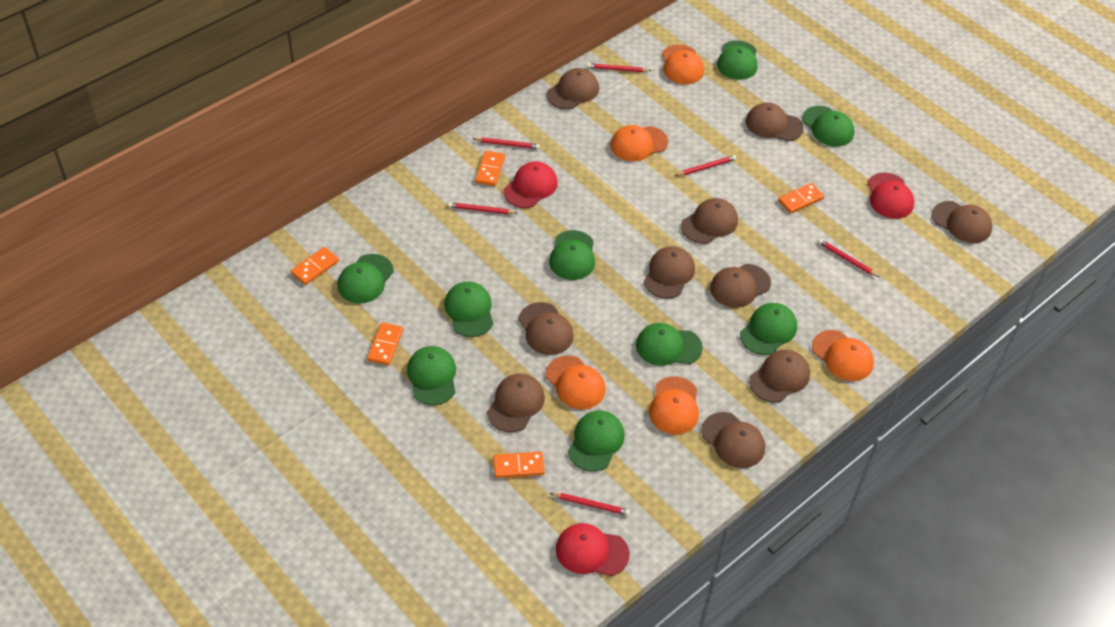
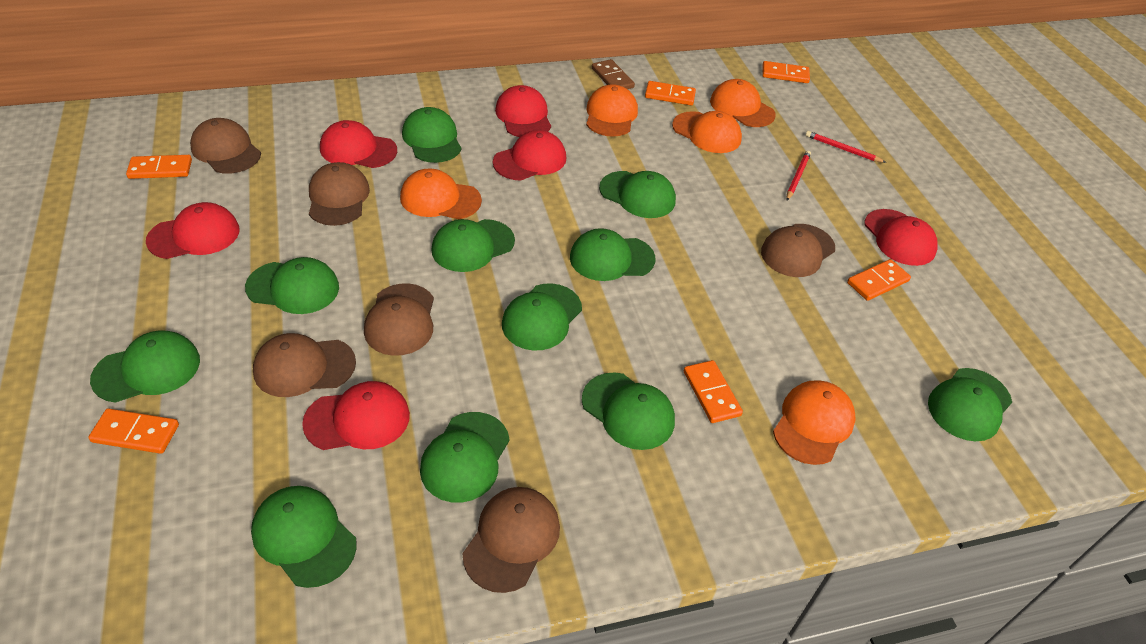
brown cap: [487,374,545,432] [518,302,574,355] [547,68,599,110] [644,246,695,298] [681,198,738,244] [701,412,765,468] [710,264,771,308] [746,102,804,141] [749,350,810,403] [932,201,992,243] = 10 -> [190,118,261,174] [253,333,356,397] [309,162,370,226] [364,283,434,356] [463,487,560,593] [761,224,835,277] = 6
brown domino: none = 0 -> [592,59,635,89] = 1
green cap: [337,254,394,303] [407,346,456,405] [444,282,493,337] [549,230,595,280] [568,411,625,472] [636,323,703,366] [717,40,758,80] [740,303,797,355] [802,106,854,147] = 9 -> [90,331,200,403] [245,257,339,314] [251,486,357,588] [402,107,462,163] [420,412,510,503] [431,219,515,272] [502,283,582,350] [570,228,655,281] [582,372,675,450] [599,171,676,218] [928,368,1012,441] = 11
orange domino: [291,247,339,285] [367,322,403,365] [475,151,505,186] [493,452,545,478] [778,183,824,214] = 5 -> [88,408,179,454] [126,155,192,179] [645,81,696,105] [684,360,743,423] [762,61,810,83] [847,259,911,301] = 6
red cap: [504,161,558,208] [556,523,630,576] [868,173,914,219] = 3 -> [146,202,240,259] [302,381,410,450] [320,120,397,168] [493,130,566,181] [495,85,551,137] [864,209,938,266] = 6
red pencil: [448,202,517,214] [473,137,540,149] [550,493,630,516] [587,63,652,72] [675,155,736,176] [818,239,879,277] = 6 -> [786,151,811,201] [806,131,887,163] = 2

